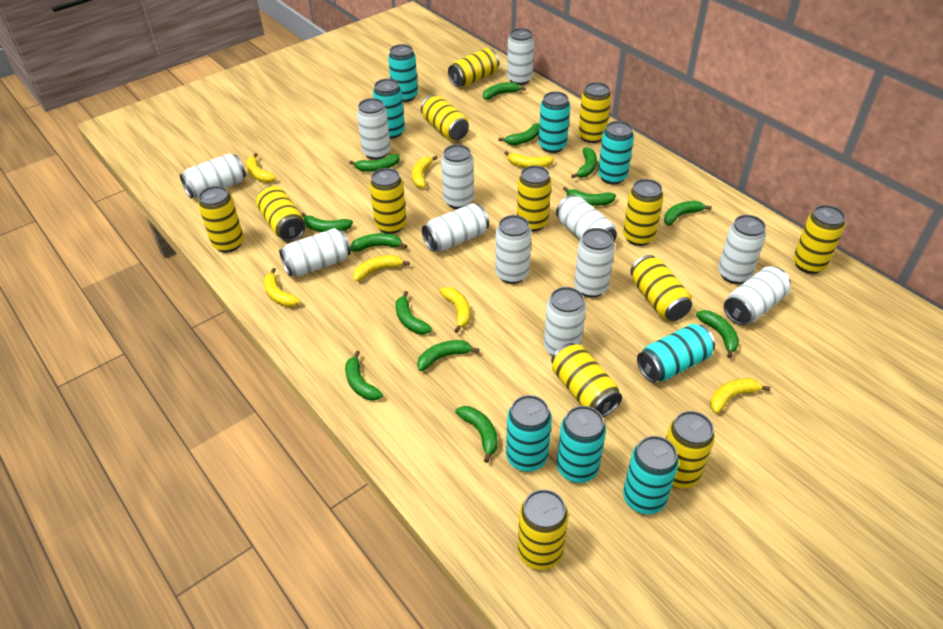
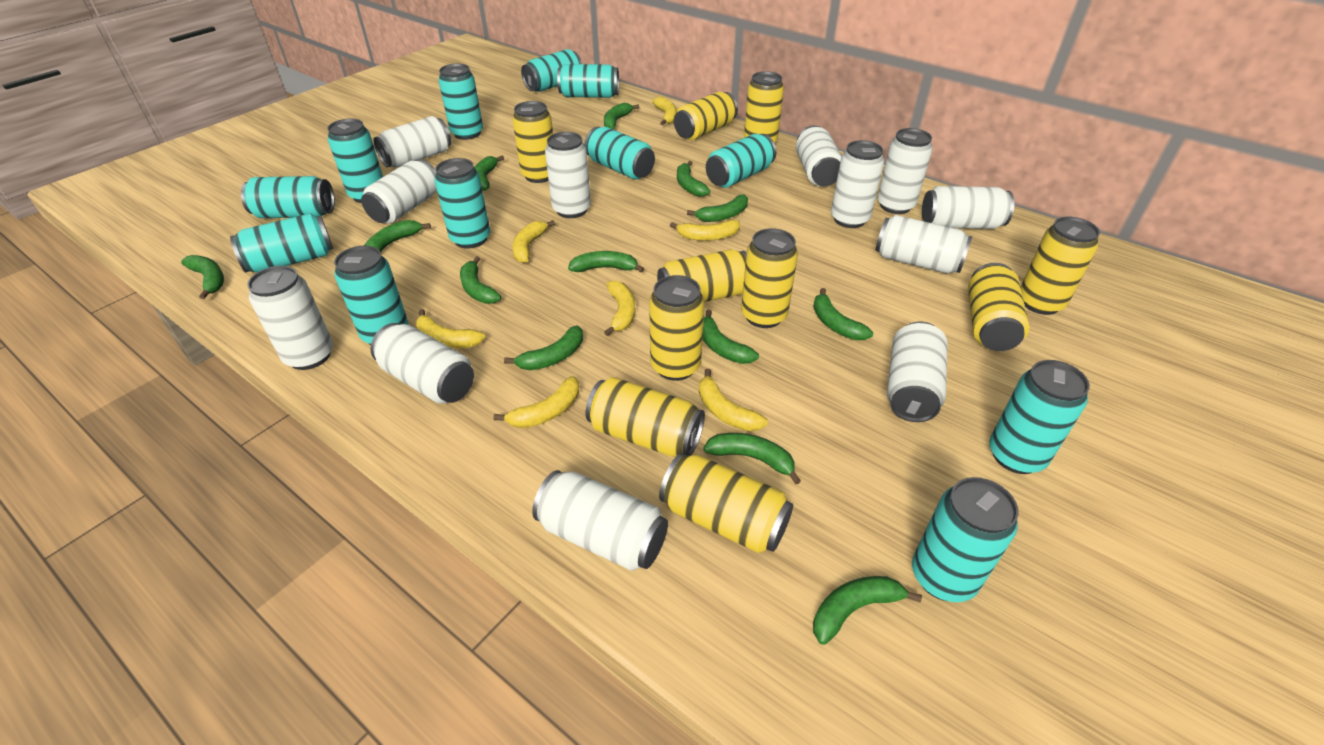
turquoise can: [373,79,405,139] [388,44,418,102] [506,395,552,472] [539,91,570,153] [557,406,606,483] [598,121,634,184] [623,436,679,514] [637,324,715,383] = 8 -> [230,213,333,273] [241,176,335,218] [327,118,383,203] [334,246,409,345] [434,158,490,249] [438,64,483,140] [521,49,582,92] [557,64,619,98] [584,127,655,180] [706,134,776,188] [912,477,1019,602] [989,360,1090,474] = 12
yellow can: [198,186,244,253] [256,186,305,241] [370,168,407,234] [421,95,469,141] [448,48,499,87] [517,165,551,232] [517,489,568,570] [551,343,622,417] [578,82,611,143] [623,179,664,246] [630,255,692,321] [666,411,715,489] [793,205,845,274] = 13 -> [512,101,553,183] [586,377,705,457] [649,275,704,381] [657,249,747,302] [659,453,793,553] [674,92,738,140] [741,228,798,328] [744,71,784,142] [968,263,1029,351] [1021,216,1100,315] = 10

